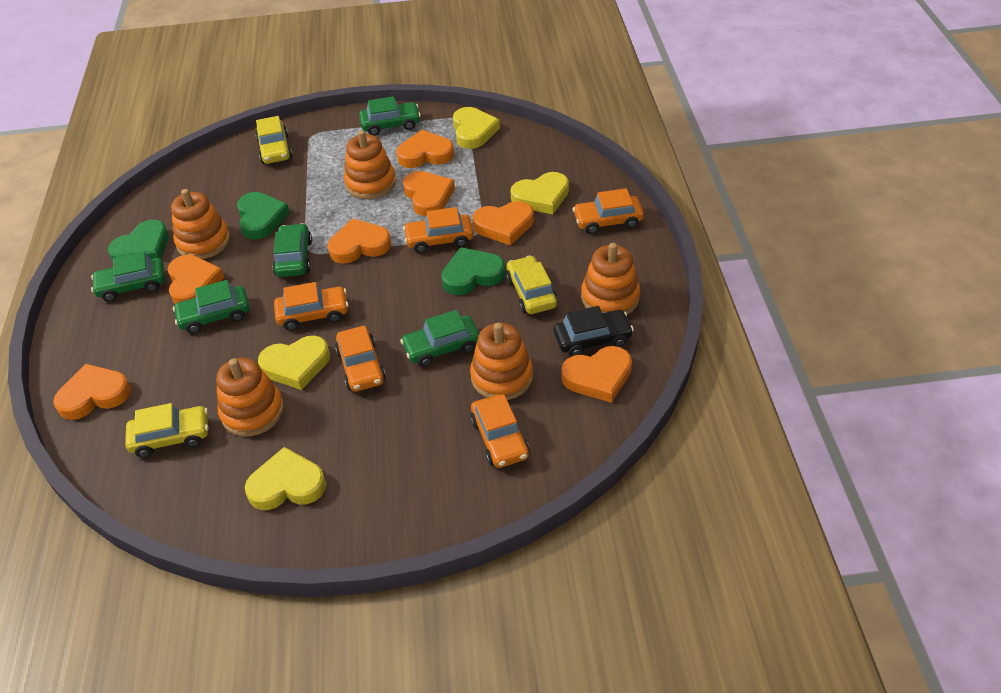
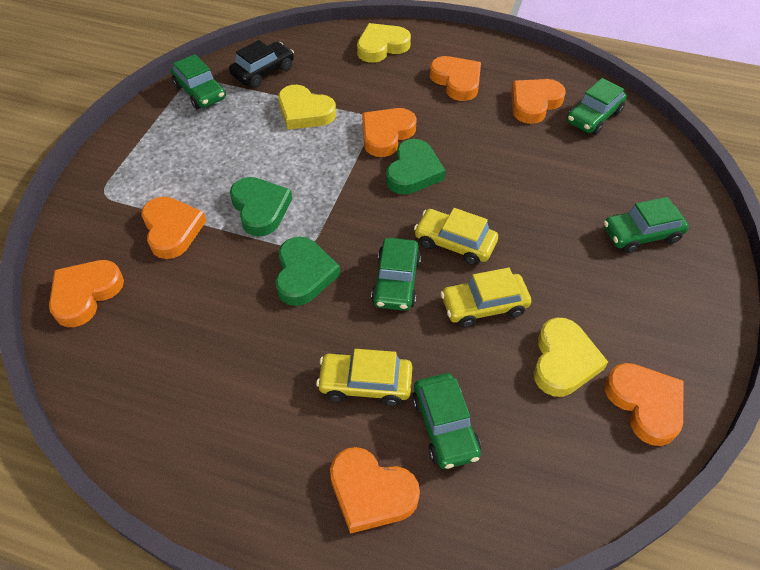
orange car: [274,282,349,331] [335,325,386,392] [403,207,474,253] [470,394,530,468] [573,188,644,234] = 5 -> none = 0
orange stacking toy: [171,189,230,259] [216,358,284,436] [344,130,396,199] [470,323,533,400] [581,243,640,314] = 5 -> none = 0
yellow heart: [245,447,326,510] [258,336,330,390] [453,107,500,149] [510,172,569,214] = 4 -> [278,85,336,130] [357,23,411,63] [534,318,608,397] = 3

